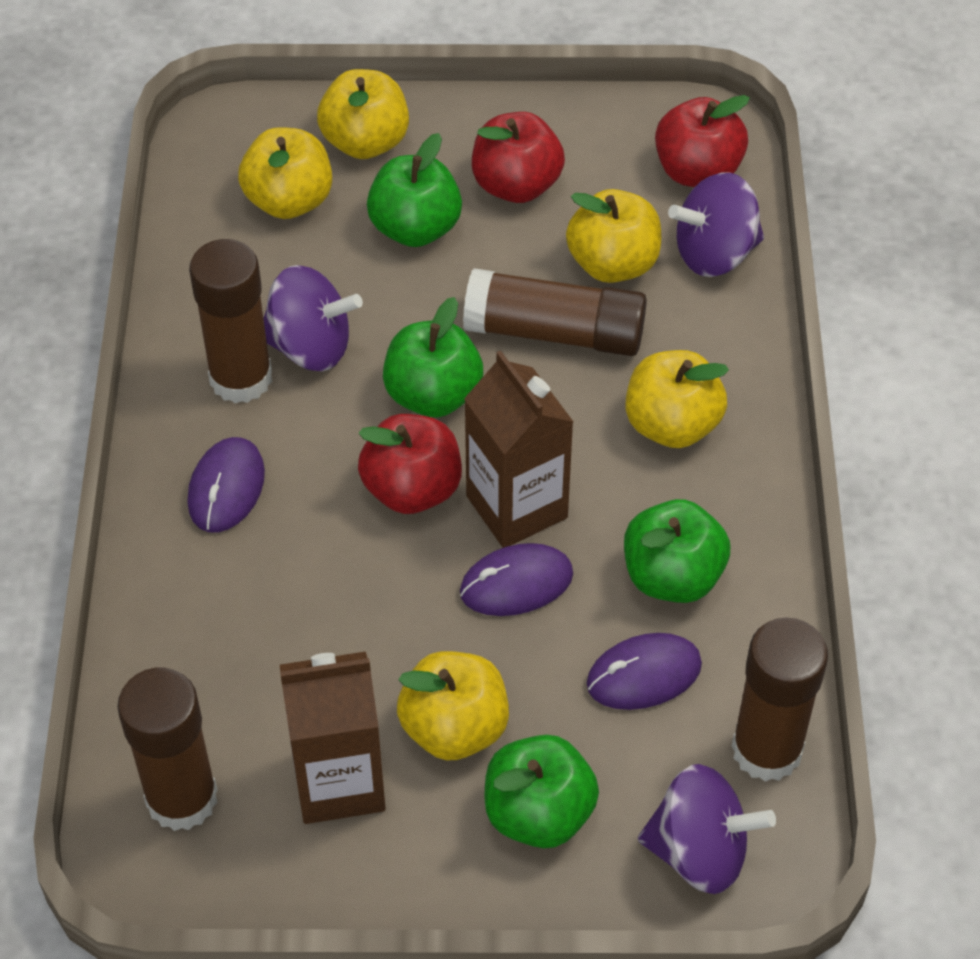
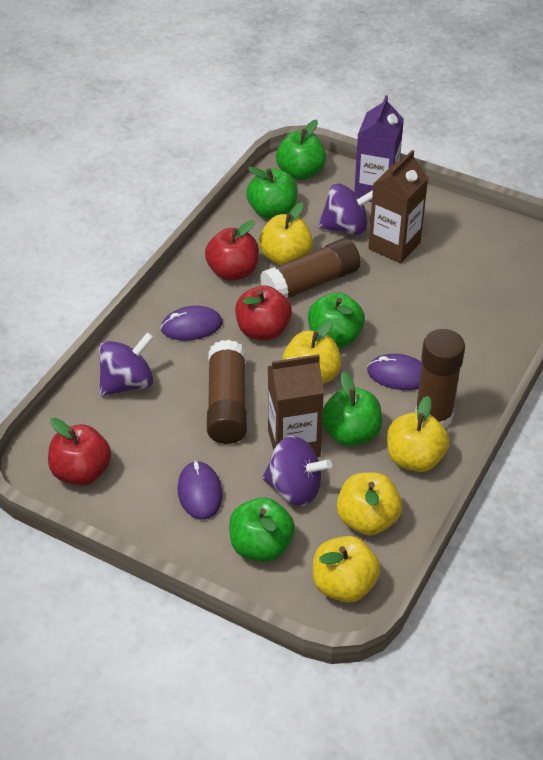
brown glue stick: [117,668,218,831] [189,239,272,404] [463,268,647,356] [731,618,828,782] = 4 -> [207,340,247,444] [260,238,361,299] [415,329,465,428] = 3
green apple: [367,133,462,247] [383,297,483,418] [484,735,599,848] [624,499,730,603] = 4 -> [229,497,295,562] [246,166,298,219] [276,120,326,180] [308,292,365,348] [322,371,382,446] = 5
purple carton: none = 0 -> [354,95,404,202] = 1

